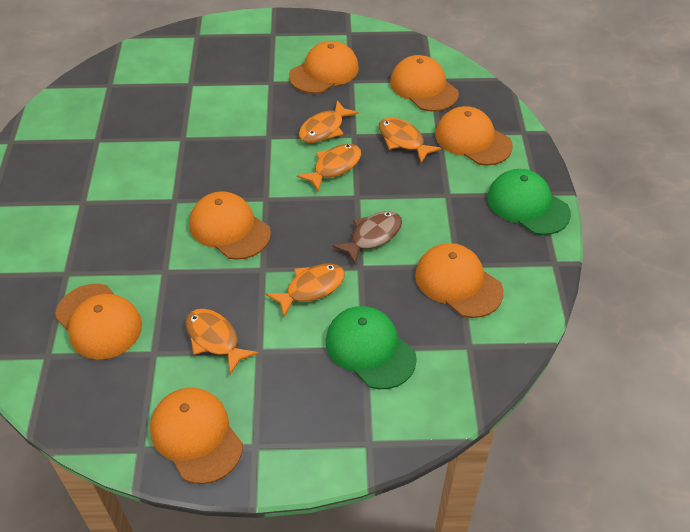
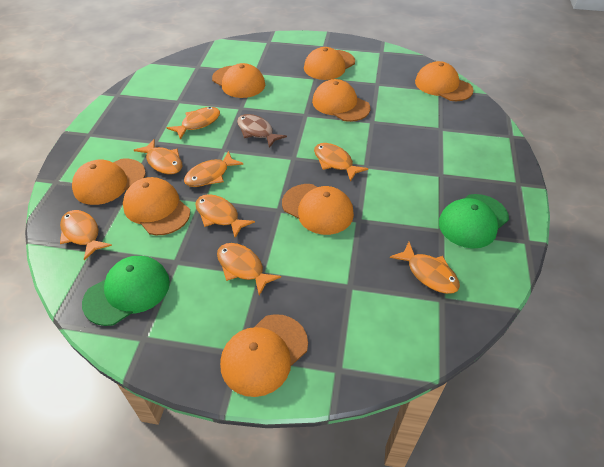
orange cap: [55,284,142,360] [150,388,243,484] [189,191,271,260] [289,41,359,94] [390,55,459,112] [415,243,504,318] [435,106,513,166] = 7 -> [72,159,146,205] [123,177,190,235] [212,63,265,98] [220,314,308,397] [282,184,354,235] [304,47,355,80] [312,79,370,122] [415,61,474,101] = 8
orange fish: [185,309,258,374] [266,263,345,317] [297,144,361,192] [299,100,359,143] [379,117,442,163] = 5 -> [60,210,112,261] [134,139,183,175] [167,107,220,140] [184,151,244,187] [195,194,255,238] [217,243,281,296] [314,143,368,182] [390,242,460,294] = 8

